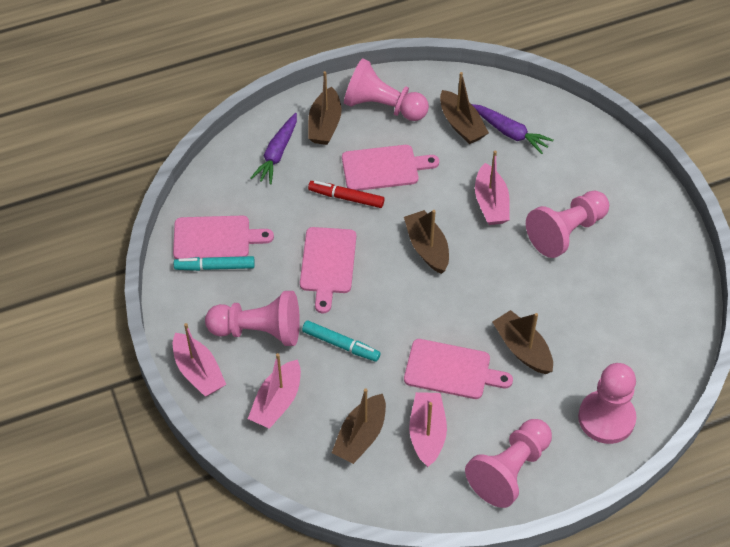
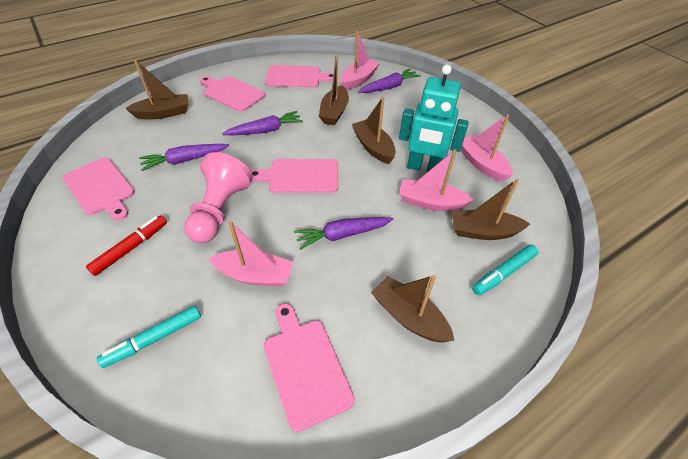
pink cutting board: [173,216,274,259] [300,227,356,313] [342,145,439,191] [404,339,513,399] = 4 -> [63,158,135,221] [200,76,266,112] [250,159,338,193] [264,303,355,432] [265,65,334,88] = 5
pink pawn: [205,291,300,346] [344,58,429,121] [465,419,552,508] [526,191,609,258] [578,363,636,444] = 5 -> [184,152,252,243] = 1
purple carrot: [250,113,297,185] [472,104,553,154] = 2 -> [139,144,229,171] [222,111,303,135] [294,217,393,250] [359,68,421,93] = 4
turquoise robot: none = 0 -> [399,64,469,172] = 1

